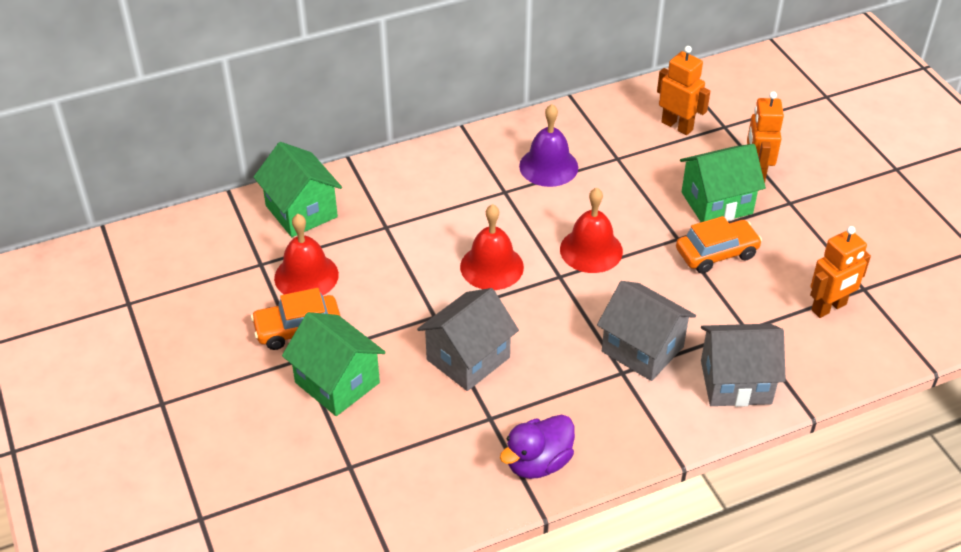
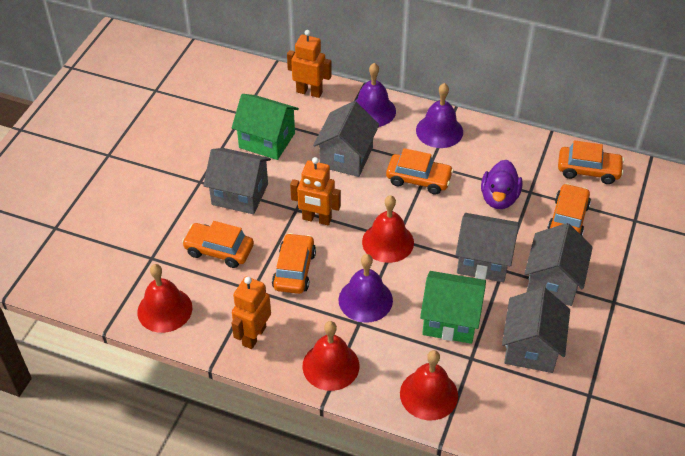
green house: [253,142,342,237] [282,312,386,416] [680,144,766,222] = 3 -> [232,94,299,160] [420,271,486,344] = 2
grey house: [417,288,519,391] [597,281,696,381] [701,324,786,407] = 3 -> [203,148,271,214] [313,101,379,177] [455,213,519,282] [502,287,570,373] [524,223,593,306] = 5
orange car: [251,288,341,350] [676,216,762,273] = 2 -> [182,221,254,268] [272,233,316,294] [386,148,454,195] [547,183,591,236] [558,140,624,184] = 5
purple bell: [519,104,578,187] = 1 -> [339,254,393,323] [355,63,396,127] [416,83,463,148] = 3
red bell: [274,214,339,295] [460,204,524,290] [560,188,623,273] = 3 -> [137,264,193,333] [302,321,360,391] [362,195,414,263] [400,350,458,420] = 4

